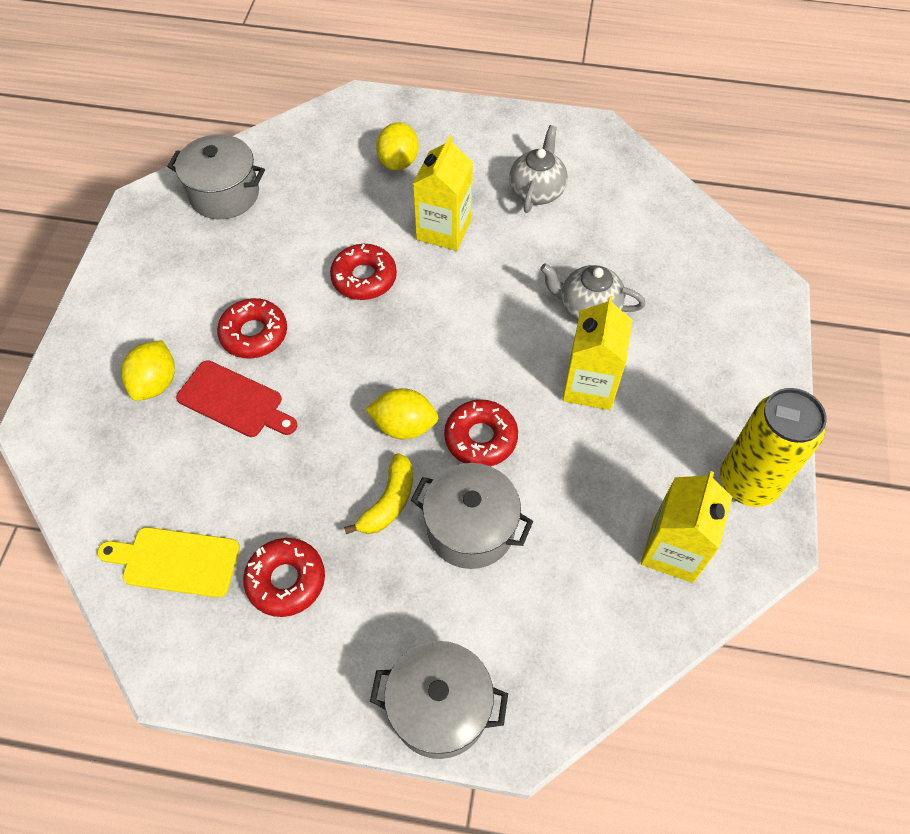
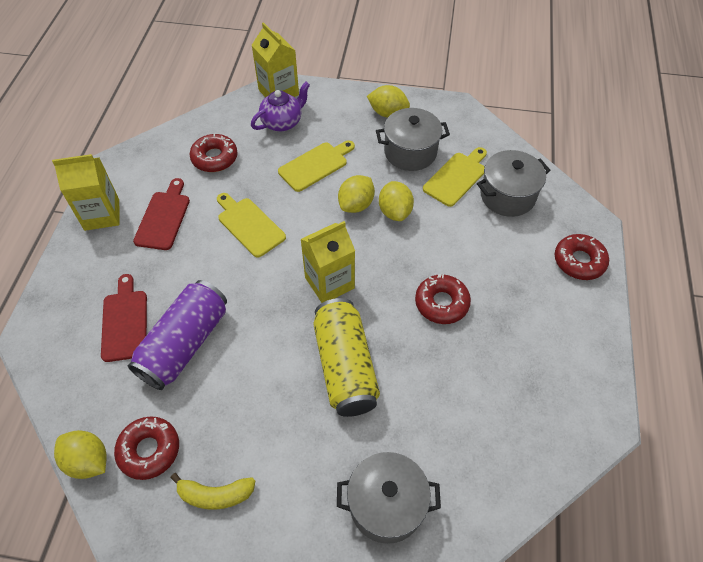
grey teapot: [509,125,568,213] [540,263,646,321] = 2 -> none = 0
purple can: none = 0 -> [128,280,227,390] = 1
purple teapot: none = 0 -> [251,82,310,131] = 1
red cutting board: [176,360,297,437] = 1 -> [101,274,147,362] [133,178,190,250] = 2
yellow cutting board: [97,527,240,598] = 1 -> [217,193,286,258] [278,140,355,192] [423,147,487,207] = 3
yellow lemon: [121,340,175,401] [366,388,439,440] [376,122,419,171] = 3 -> [54,430,107,479] [338,175,375,213] [367,85,410,118] [379,181,414,221] = 4

